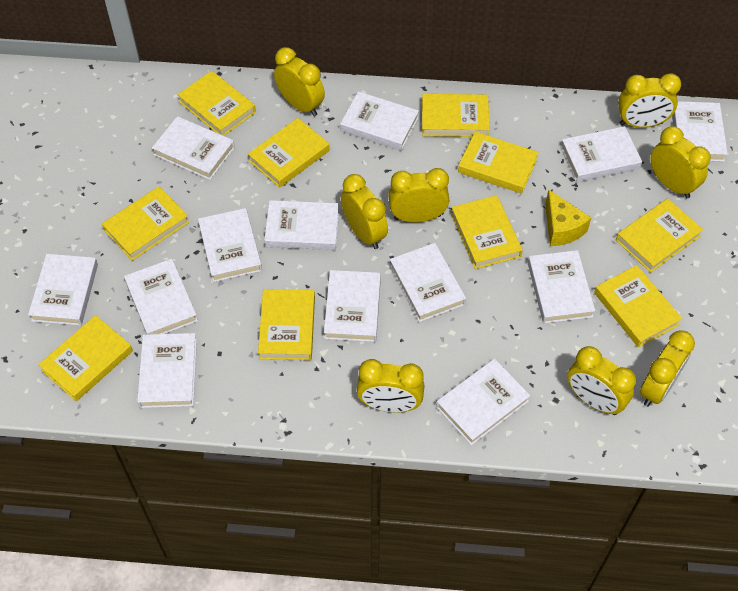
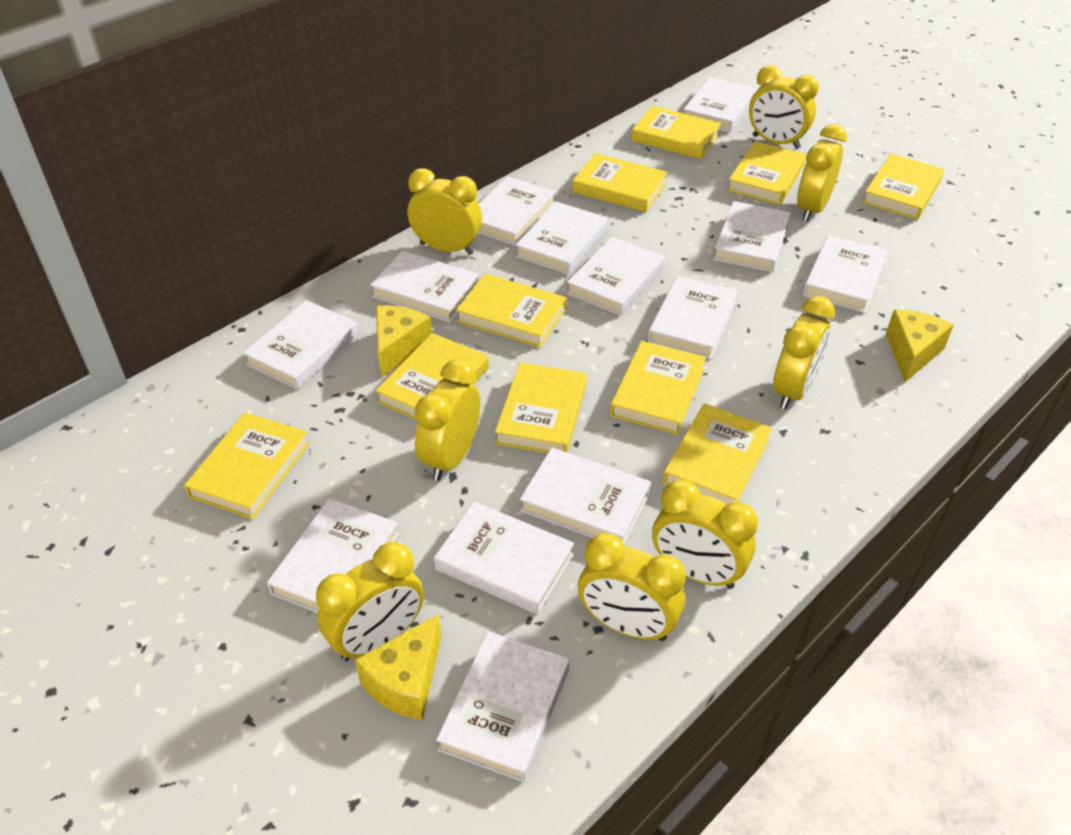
yellow cheese: [545,190,592,246] = 1 -> [355,614,441,720] [376,305,432,377] [886,310,954,382] = 3

